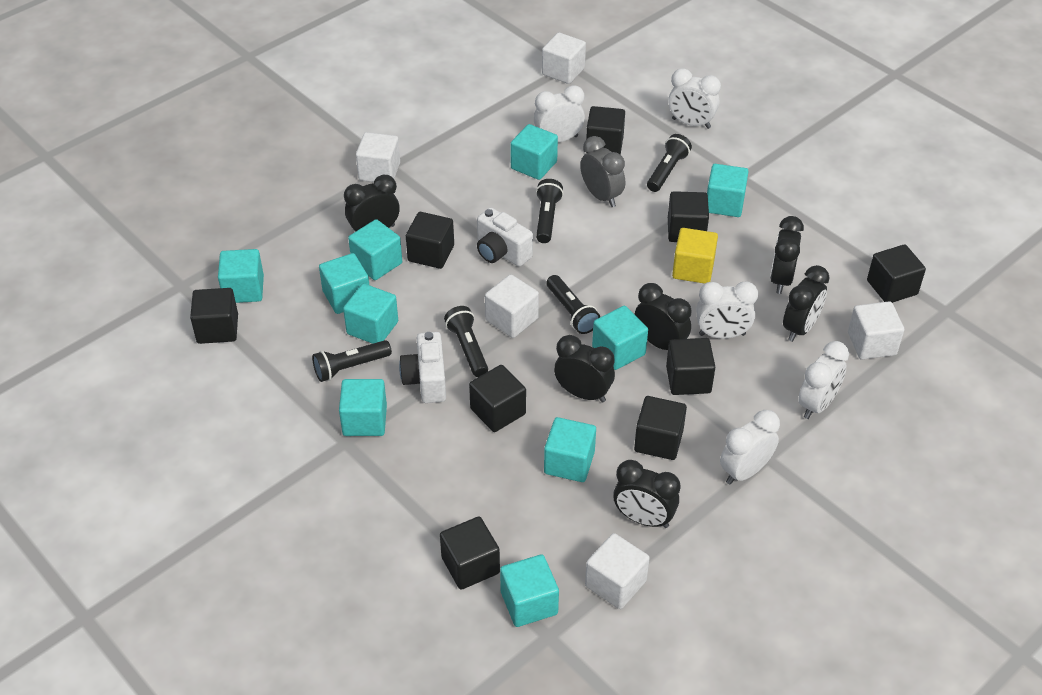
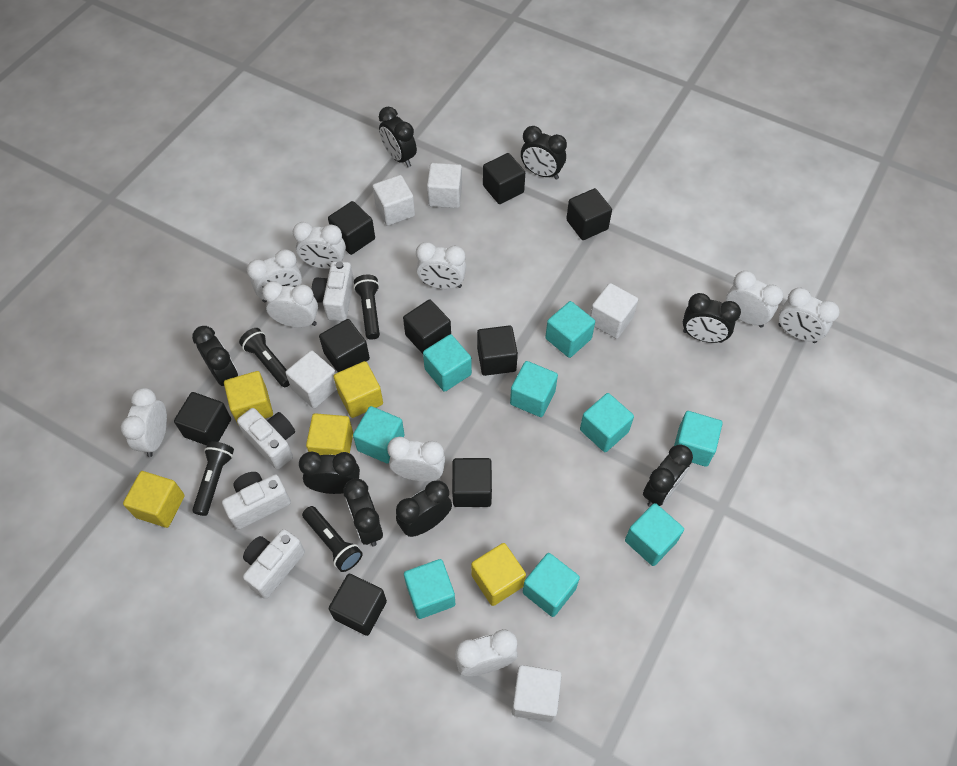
black clock: [344,175,400,231] [554,335,615,403] [613,460,681,528] [635,283,692,350] [770,216,804,294] [783,265,830,342] = 6 -> [192,326,238,386] [299,452,360,494] [343,478,383,546] [379,107,417,167] [396,480,452,537] [521,126,567,180] [643,445,693,507] [683,293,741,343] = 8
black flashlight: [312,340,392,382] [444,306,488,377] [536,179,564,243] [546,275,600,334] [647,134,692,192] = 5 -> [192,441,234,516] [239,328,290,387] [302,506,362,572] [354,275,380,340] = 4
grey clock: [580,136,625,207] = 1 -> none = 0
turquoise cube: [218,249,264,303] [319,253,369,314] [339,379,387,436] [343,284,398,344] [348,219,402,280] [500,554,559,627] [510,124,558,180] [544,417,596,482] [592,306,648,370] [707,164,749,217] = 10 -> [353,406,405,464] [404,559,455,619] [423,334,472,392] [510,361,558,417] [523,553,580,617] [545,301,595,358] [580,393,634,452] [625,503,684,566] [674,411,722,467] = 9
white camera: [399,332,446,403] [477,208,533,267] = 2 -> [222,472,291,530] [237,408,295,470] [243,529,305,599] [312,261,354,321] = 4
white clock: [534,85,585,142] [668,68,721,129] [696,281,758,339] [720,410,780,485] [798,341,849,419] = 5 -> [121,388,167,457] [247,249,302,302] [262,281,318,328] [293,222,346,269] [387,437,445,481] [416,242,466,289] [455,629,518,676] [726,271,783,328] [778,288,840,343] = 9
yellow cube: [672,228,718,284] = 1 -> [123,471,185,528] [224,371,273,424] [306,413,353,455] [334,361,383,418] [471,543,526,606] = 5

